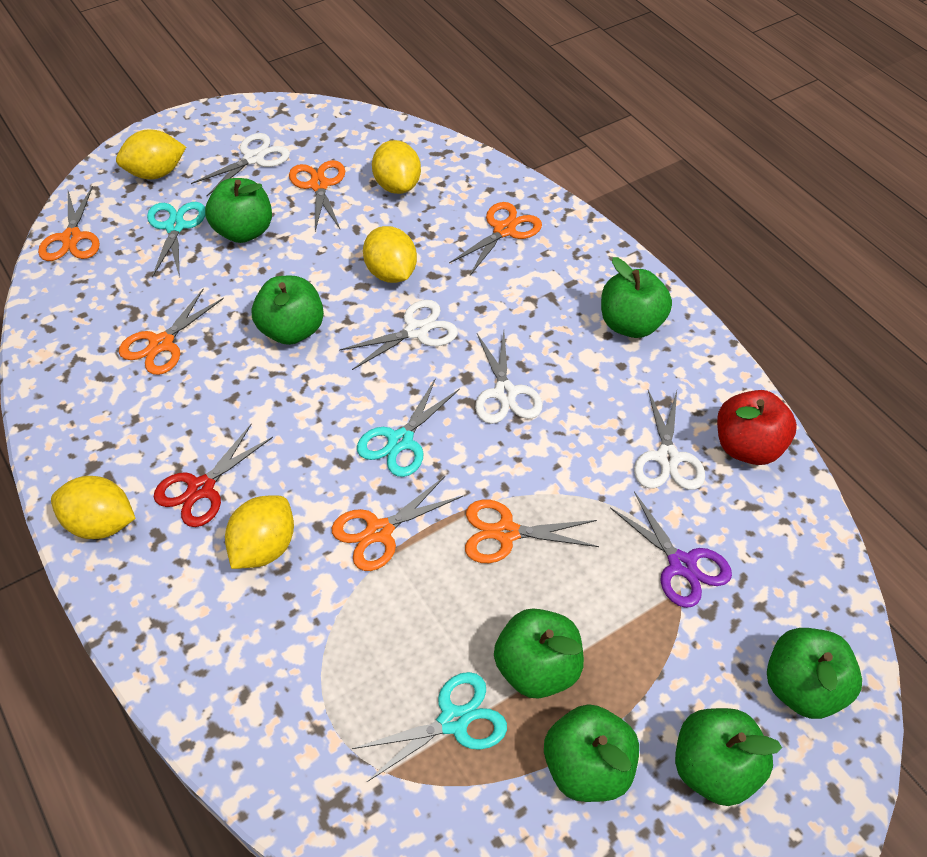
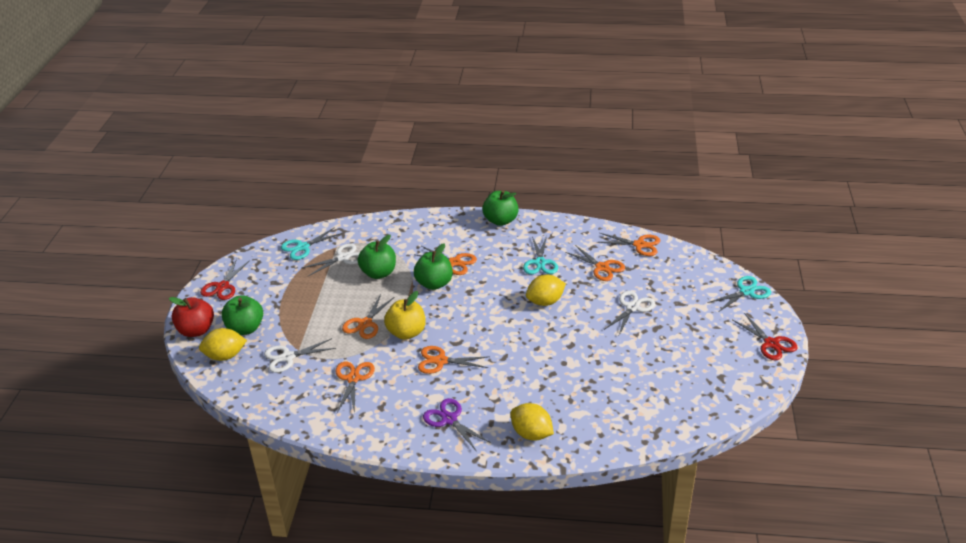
green apple: [205,178,272,243] [252,276,324,345] [494,608,584,698] [544,704,639,802] [601,257,672,338] [675,708,782,806] [767,628,862,719] = 7 -> [222,295,263,335] [357,235,396,279] [414,243,453,290] [482,190,519,226] = 4
red scissors: [154,424,273,527] = 1 -> [200,259,250,300] [733,313,798,360] = 2
white scissors: [191,133,290,196] [339,300,458,370] [475,331,543,424] [634,390,705,490] = 4 -> [264,338,336,373] [302,243,359,276] [604,291,655,335] = 3
yellow apple: none = 0 -> [384,291,426,340] = 1
yellow lemon: [51,476,135,539] [116,129,186,179] [225,495,294,569] [363,226,417,283] [372,140,421,194] = 5 -> [199,328,247,361] [511,403,554,440] [526,275,566,306] = 3

